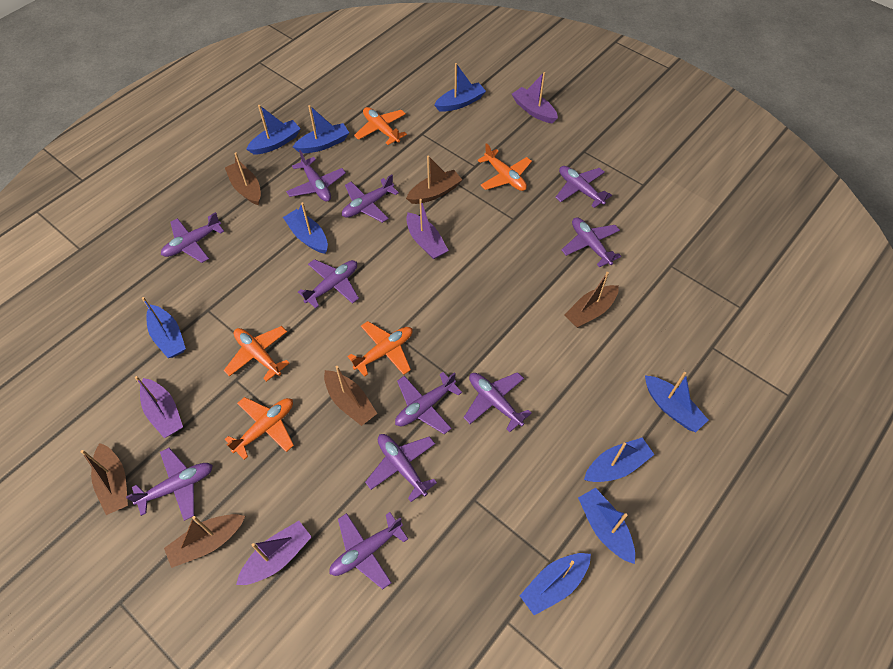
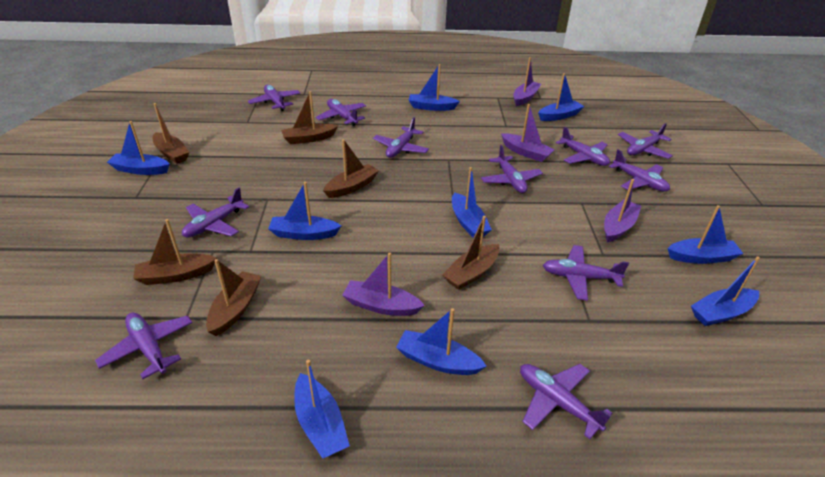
orange plane: [224,326,289,382] [224,397,294,460] [347,321,413,377] [354,107,407,145] [478,143,532,191] = 5 -> none = 0

